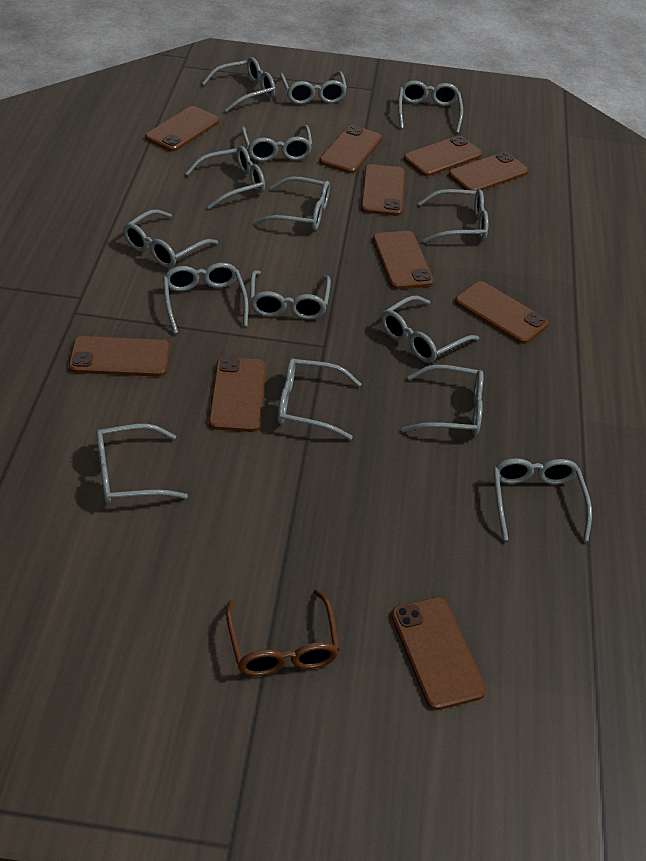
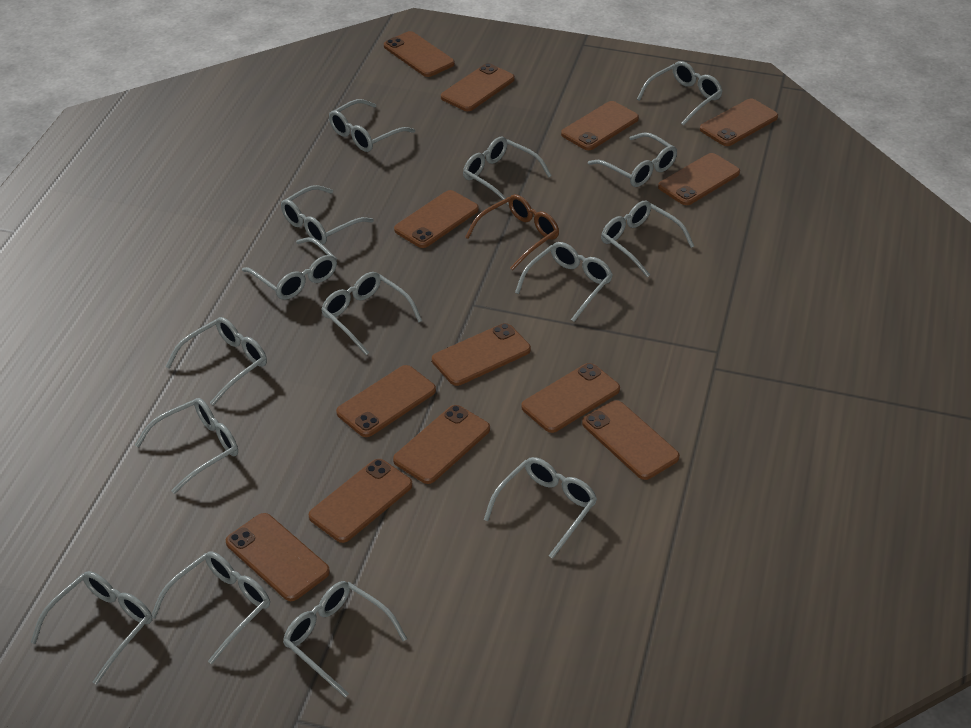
brown phone: [68,336,170,377] [145,106,219,152] [208,357,266,432] [319,125,382,174] [361,164,405,216] [373,231,434,289] [391,597,486,710] [403,135,482,176] [448,152,528,191] [455,281,549,344] = 10 -> [226,513,330,601] [308,459,412,543] [336,365,436,437] [384,31,455,77] [393,405,490,484] [394,190,479,248] [432,323,531,386] [441,63,515,111] [521,363,620,433] [561,101,639,150] [582,400,680,480] [658,153,740,205] [700,98,778,146] = 13

